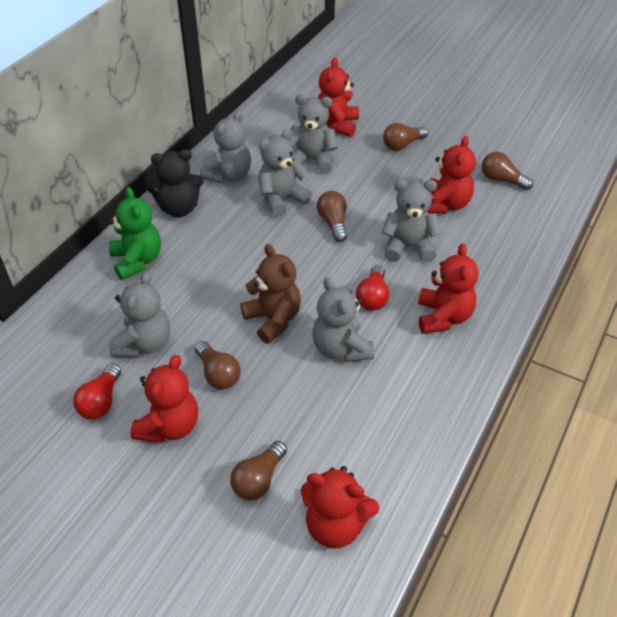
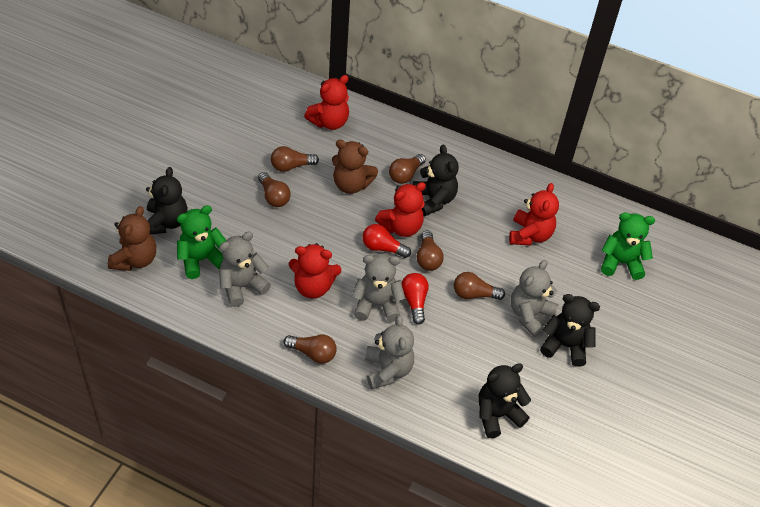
black teddy bear: [147,149,204,217] = 1 -> [146,167,187,235] [413,144,459,216] [478,363,531,438] [540,294,600,367] = 4
brown light bulb: [195,341,241,389] [230,441,287,500] [317,191,347,242] [383,123,428,151] [482,152,533,190] = 5 -> [258,172,291,207] [271,146,319,172] [283,334,336,364] [389,154,426,184] [417,230,444,271] [454,272,505,300] = 6
brown teddy bear: [240,244,301,343] = 1 -> [108,206,156,271] [332,140,378,194] = 2
green teddy bear: [109,187,161,280] = 1 -> [177,205,226,279] [601,212,655,280] = 2
grey teddy bear: [109,271,170,358] [200,110,251,183] [258,129,312,217] [289,94,338,174] [312,277,374,362] [382,179,442,263] = 6 -> [219,231,271,307] [352,254,405,322] [365,315,414,389] [511,260,559,337] = 4
red teddy bear: [131,355,198,443] [301,466,379,549] [318,58,359,137] [418,243,478,334] [427,136,476,214] = 5 -> [289,243,341,298] [304,75,349,130] [375,182,426,237] [509,183,559,246] = 4

